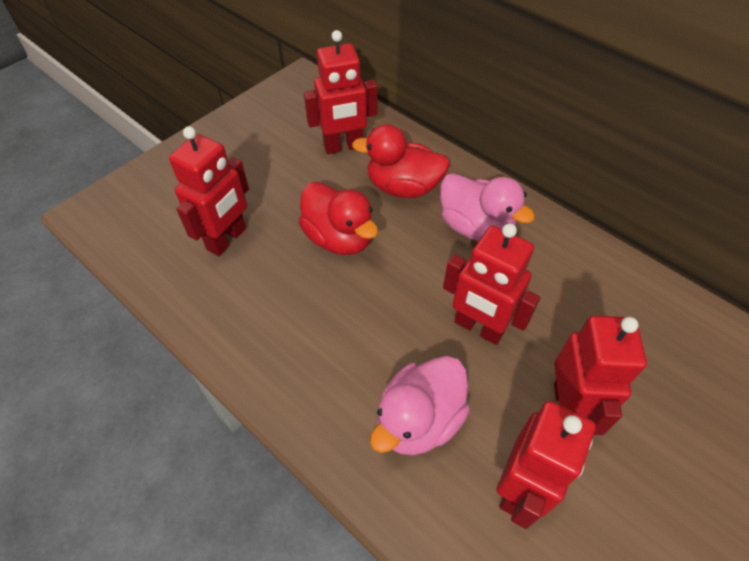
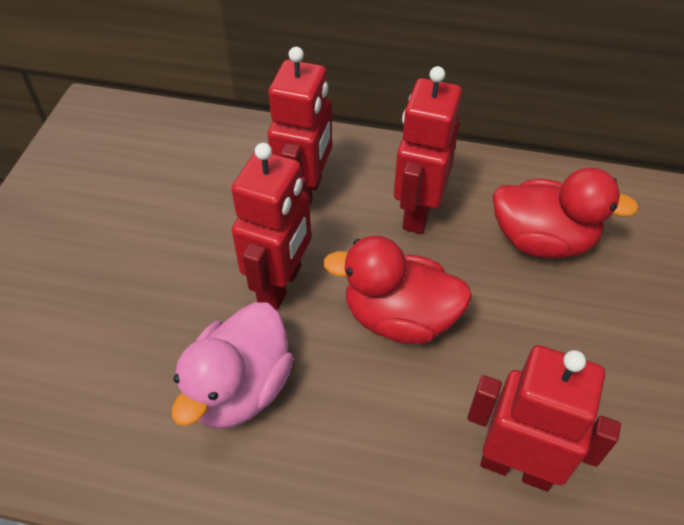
pink duck: [370,356,470,455] [440,173,535,241] = 2 -> [171,302,294,429] = 1
red robot: [169,126,249,256] [304,30,378,154] [443,223,540,345] [496,401,596,529] [554,315,647,435] = 5 -> [231,143,311,310] [268,47,332,205] [394,66,462,234] [467,345,621,491] = 4

